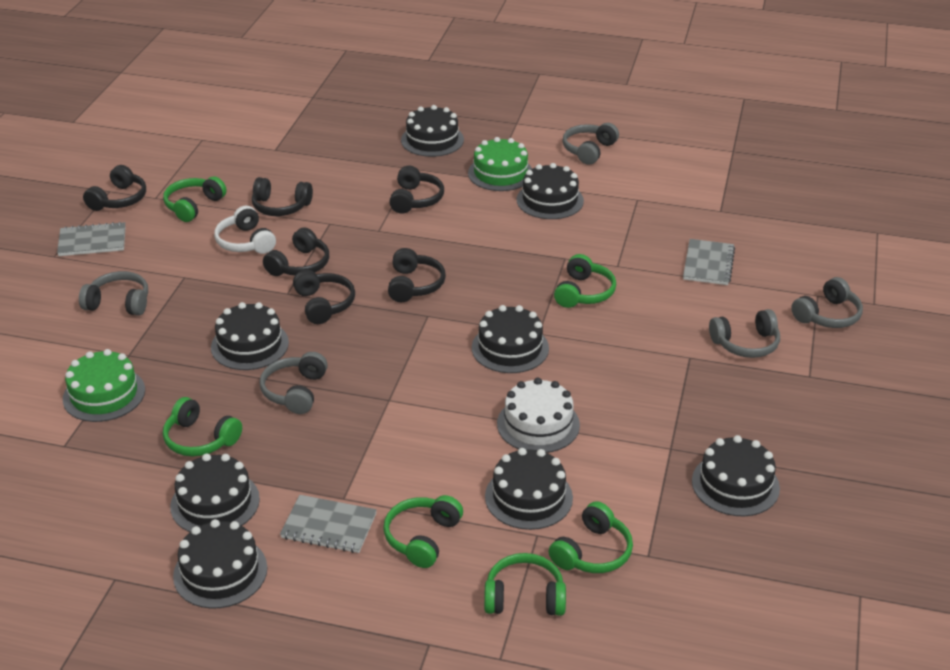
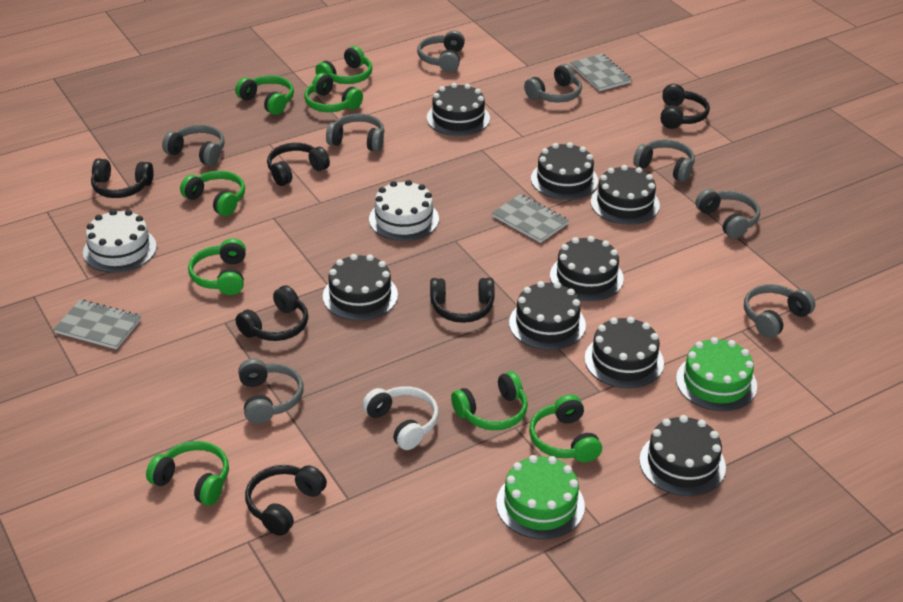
green headphones: [163,176,227,222] [163,397,242,456] [383,495,463,568] [484,553,566,616] [549,501,633,573] [554,254,616,308] = 6 -> [146,441,229,506] [180,171,245,216] [188,238,246,295] [235,75,294,115] [304,73,363,112] [315,46,372,84] [451,371,528,430] [529,395,602,462] = 8
grey headphones: [79,271,148,316] [260,352,328,414] [562,123,619,165] [709,309,780,358] [791,277,863,328] = 5 -> [162,125,225,166] [238,358,303,424] [326,113,384,152] [417,30,465,72] [524,64,582,102] [633,139,695,182] [695,189,760,239] [744,284,815,338] = 8
white cake: [497,378,580,453] = 1 -> [83,209,157,273] [369,180,439,241] = 2

